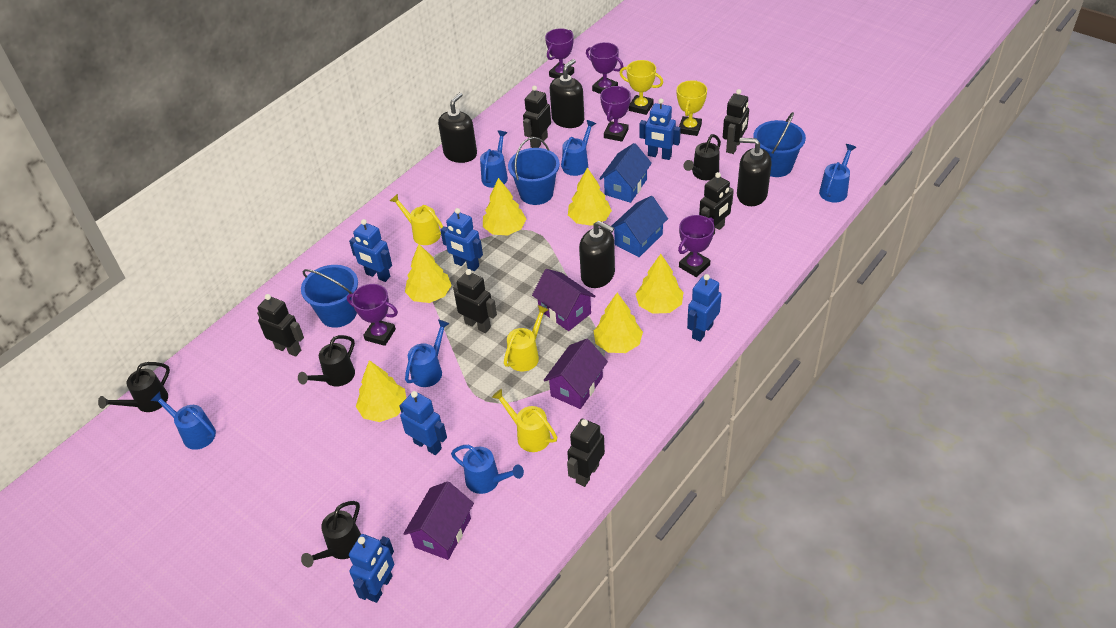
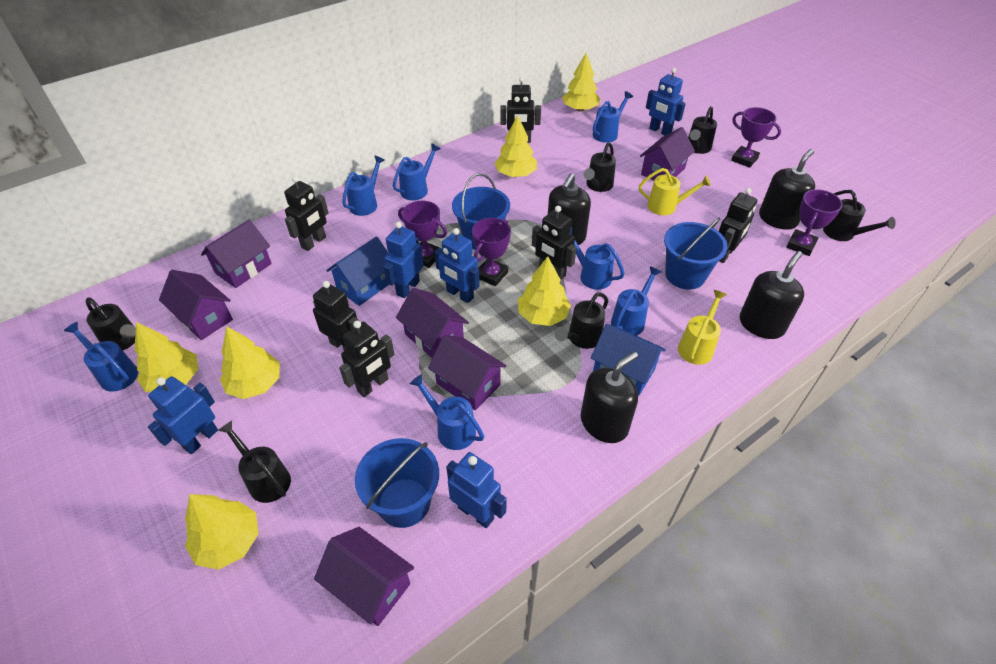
black watering can: [98,362,170,412] [298,335,355,386] [301,501,361,567] [683,134,721,180] = 4 -> [86,298,136,350] [218,421,291,503] [555,292,608,349] [584,142,616,192] [688,106,717,154] [823,190,896,241] = 6
blue robot: [349,219,392,282] [349,534,394,603] [400,391,447,455] [440,208,483,271] [639,98,681,160] [687,274,722,342] = 6 -> [148,376,218,454] [383,222,423,298] [435,228,480,303] [446,452,507,528] [646,68,686,135] = 5
blue watering can: [151,392,216,450] [405,320,450,387] [451,445,524,494] [480,130,508,188] [561,120,596,176] [819,144,856,203] = 6 -> [64,322,138,392] [342,155,384,216] [393,143,440,200] [410,374,484,450] [569,227,625,290] [593,91,633,143] [611,266,661,336] = 7
purple house: [403,481,474,560] [532,269,596,331] [543,339,608,409] = 3 -> [159,270,233,340] [201,220,272,288] [314,527,414,626] [396,288,469,358] [428,335,507,410] [640,127,695,180] = 6
purple trophy: [347,284,398,346] [545,28,574,78] [586,42,623,94] [600,86,631,141] [678,215,715,277] = 5 -> [398,201,447,268] [472,218,511,286] [731,107,781,168] [786,189,843,256] = 4
yellow trophy: [620,60,663,115] [677,80,707,136] = 2 -> none = 0
yellow watering can: [390,194,443,245] [492,389,557,452] [504,305,549,371] = 3 -> [639,168,711,215] [678,290,727,365] = 2

